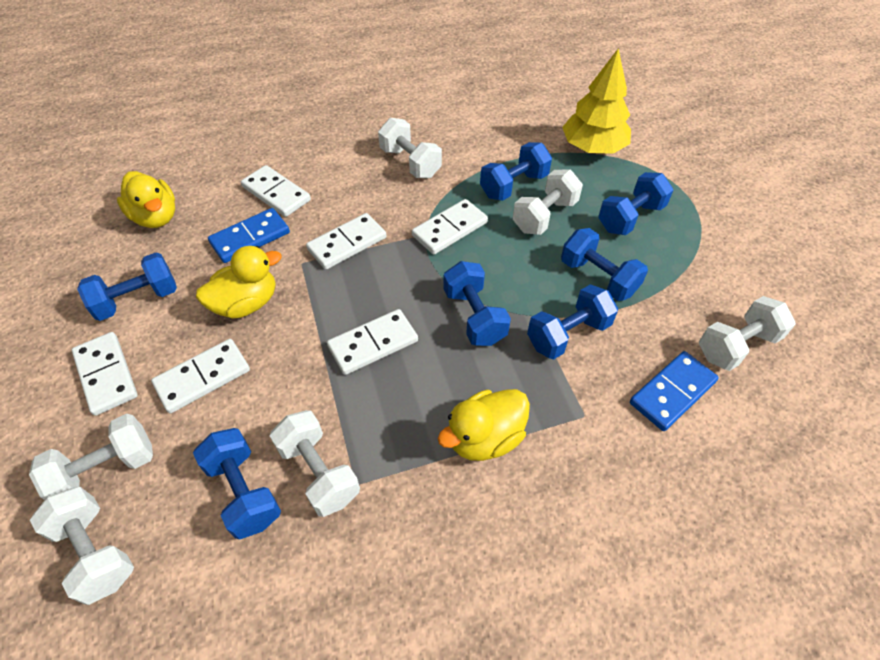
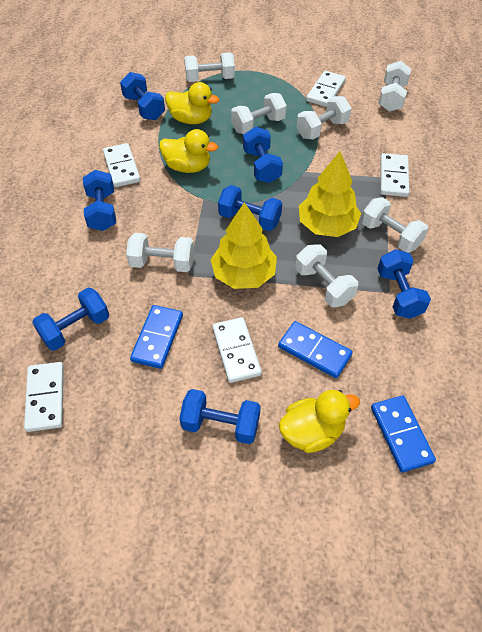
blue domino: [208,208,290,263] [630,351,719,431] = 2 -> [130,305,183,369] [278,321,353,378] [371,395,436,473] = 3
white domino: [72,332,138,416] [151,339,250,413] [241,165,311,217] [306,213,386,270] [327,309,418,375] [412,199,488,255] = 6 -> [24,362,64,432] [103,143,140,187] [212,317,262,383] [306,71,346,107] [380,153,409,197] = 5
white dumbbell: [29,414,153,500] [30,487,134,605] [270,410,360,517] [378,118,442,178] [513,169,583,235] [699,296,796,371] = 6 -> [126,233,194,272] [184,52,235,82] [231,93,287,134] [295,244,358,307] [297,96,351,139] [361,197,428,252] [379,61,411,112] = 7
yellow tree: [562,48,631,154] = 1 -> [211,202,277,289] [299,151,361,237] = 2

